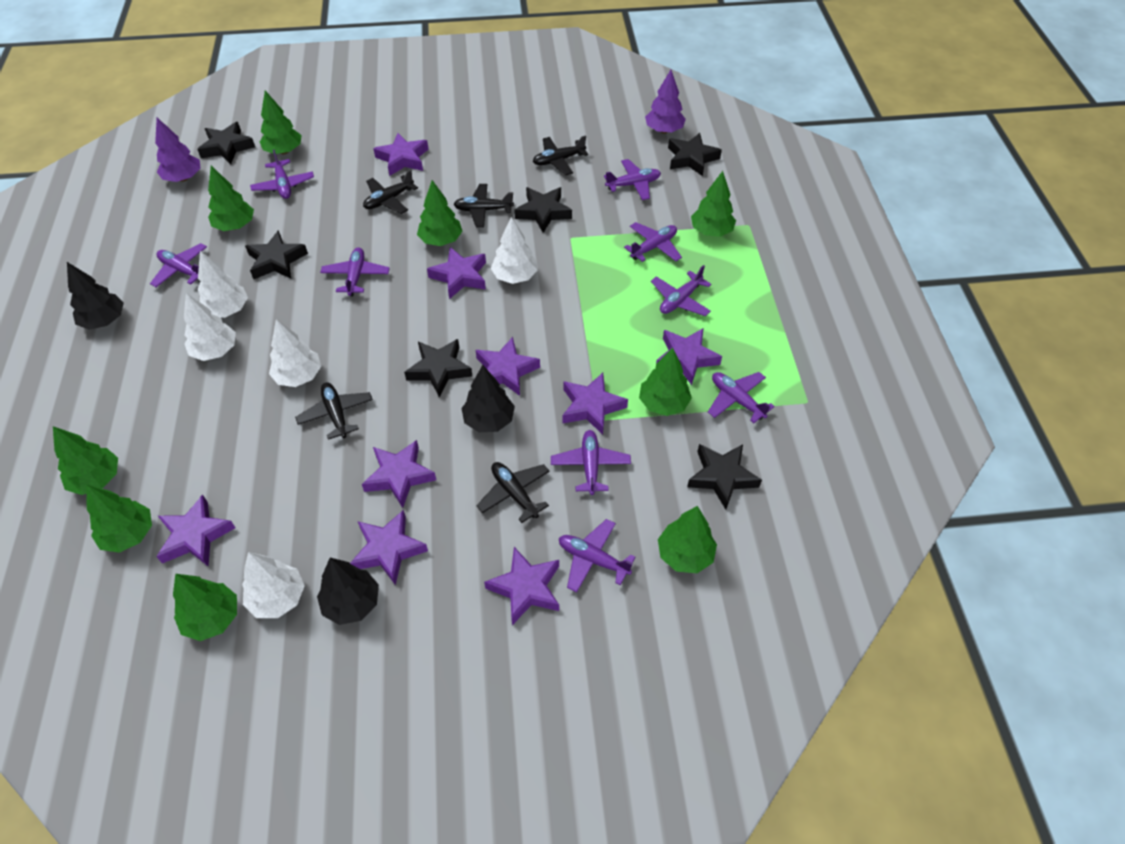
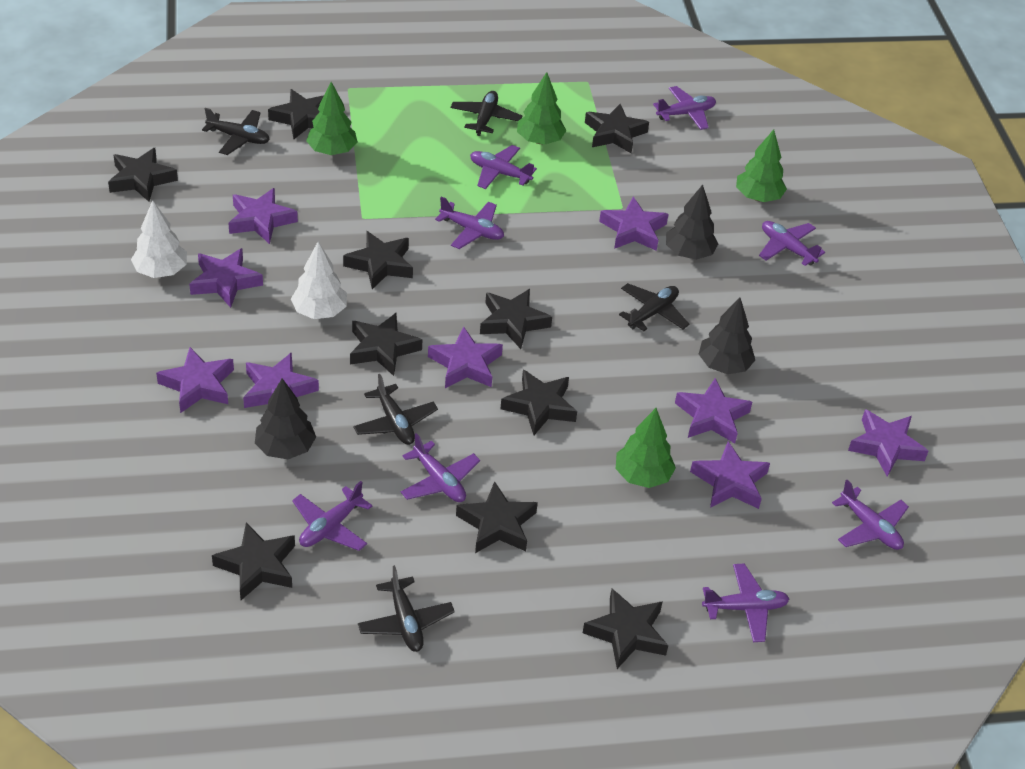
black star: [197,122,255,164] [245,230,308,279] [404,339,472,398] [514,187,572,233] [668,133,722,176] [687,444,762,510] = 6 -> [108,148,178,202] [212,523,295,600] [268,89,324,139] [343,231,413,289] [350,313,423,376] [456,481,538,553] [480,289,552,349] [500,369,577,435] [583,589,668,669] [585,104,649,154] = 10
green tree: [53,426,118,495] [86,485,152,553] [173,574,237,641] [208,166,254,231] [260,90,302,154] [417,180,462,246] [639,347,692,416] [658,506,717,573] [691,171,736,237] = 9 -> [306,82,358,155] [517,72,567,144] [616,408,676,488] [736,129,787,202] = 4
purple plane: [150,243,207,287] [250,150,314,199] [320,247,390,297] [551,430,631,495] [559,519,635,592] [604,159,661,200] [624,222,682,262] [651,265,711,316] [708,372,775,423] = 9 -> [292,481,373,551] [401,433,480,502] [435,197,504,249] [470,145,537,189] [653,86,716,130] [702,563,789,642] [759,221,825,266] [832,480,909,550] = 8
purple tree: [155,118,201,182] [645,70,686,133] = 2 -> none = 0
white tree: [184,293,236,361] [198,251,248,318] [242,552,305,618] [269,319,321,387] [491,217,538,284] = 5 -> [131,200,187,278] [291,242,347,319] = 2

